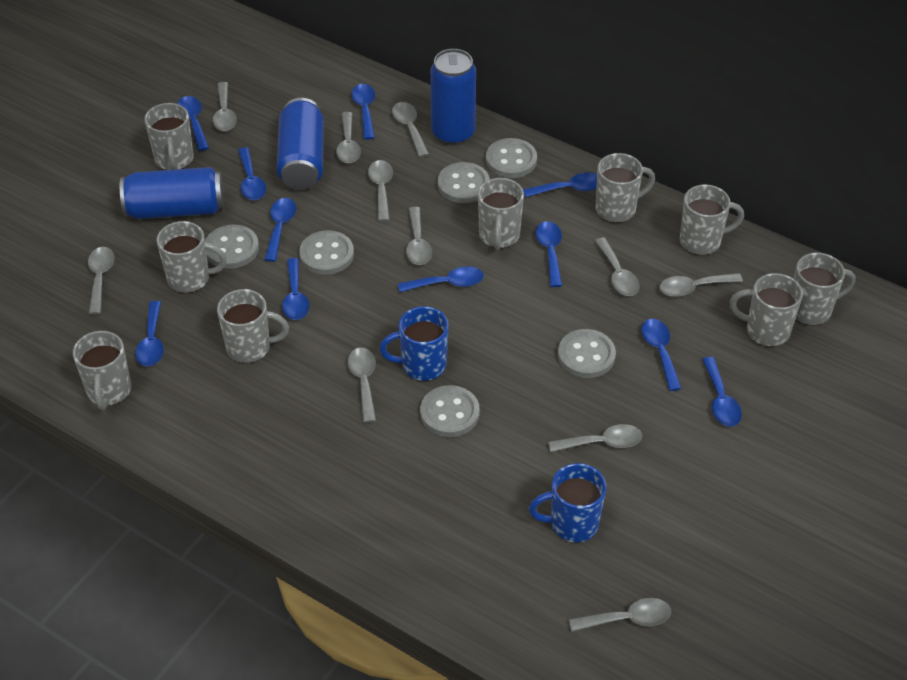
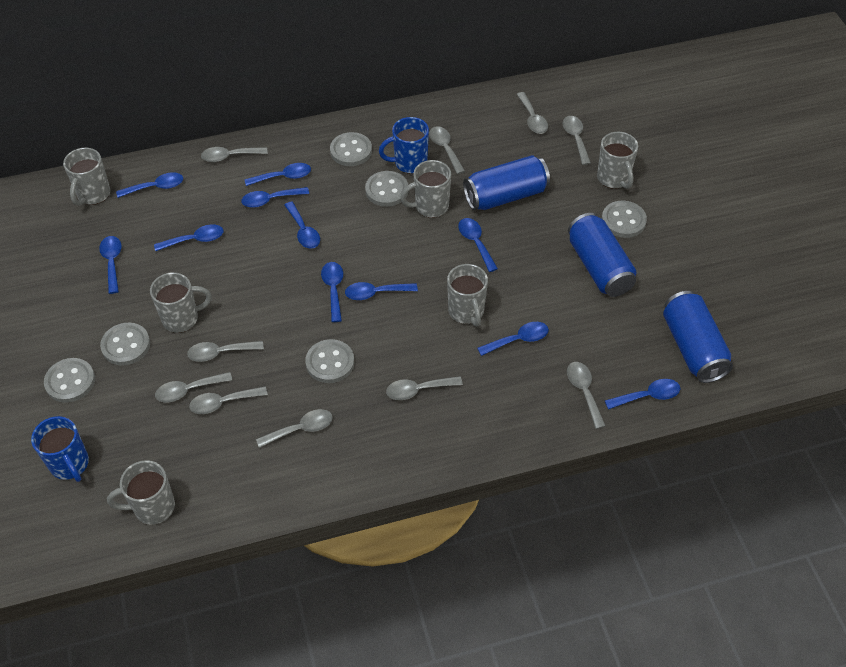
grey mug: [73,331,131,410] [144,103,194,170] [156,221,227,293] [217,289,289,363] [478,178,524,250] [596,153,655,223] [680,184,744,255] [730,273,803,347] [794,252,855,326] = 9 -> [63,148,110,206] [107,460,175,525] [150,272,212,333] [400,160,451,218] [447,264,488,327] [597,132,638,189] = 6
grey spoon: [88,247,115,315] [213,82,237,131] [336,112,361,163] [348,348,376,423] [368,160,393,222] [392,102,429,157] [406,207,432,265] [548,424,642,452] [569,598,671,632] [595,238,640,296] [659,273,743,297] = 11 -> [155,372,232,403] [187,341,264,362] [189,386,268,414] [201,147,268,162] [256,409,333,448] [386,376,463,400] [429,126,465,174] [517,92,548,134] [563,116,591,165] [567,362,606,429] = 10

